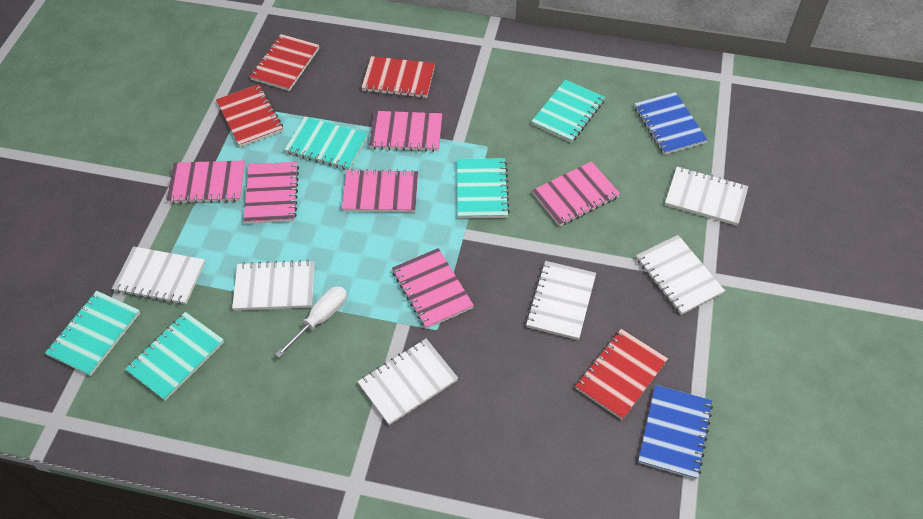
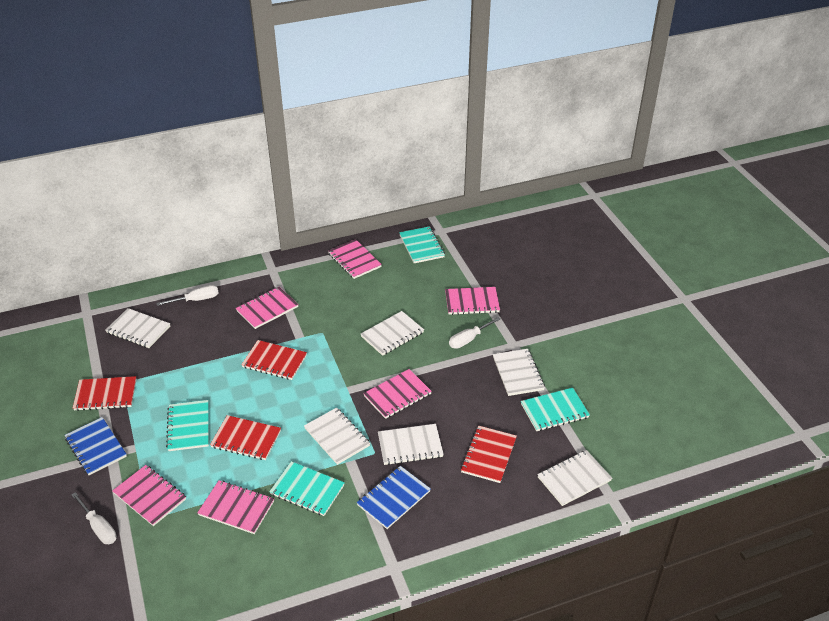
turquoise notebook: [45,291,140,376] [125,312,224,401] [284,117,368,170] [457,158,510,219] [531,80,605,143] = 5 -> [166,400,209,451] [269,461,345,516] [399,226,445,263] [521,388,590,431] = 4
white screwdriver: [275,286,347,358] = 1 -> [72,492,117,544] [156,285,218,306] [449,317,501,349] = 3

